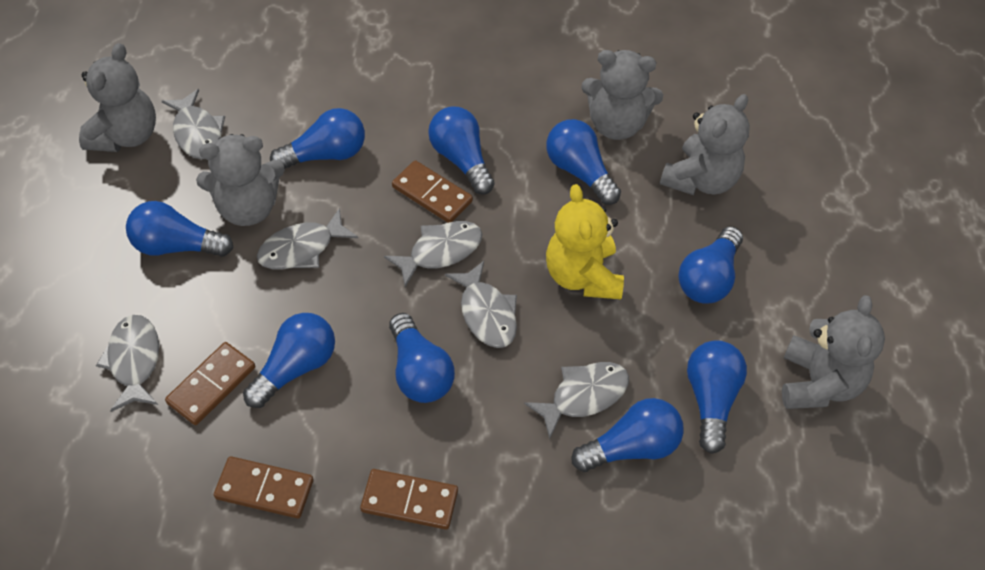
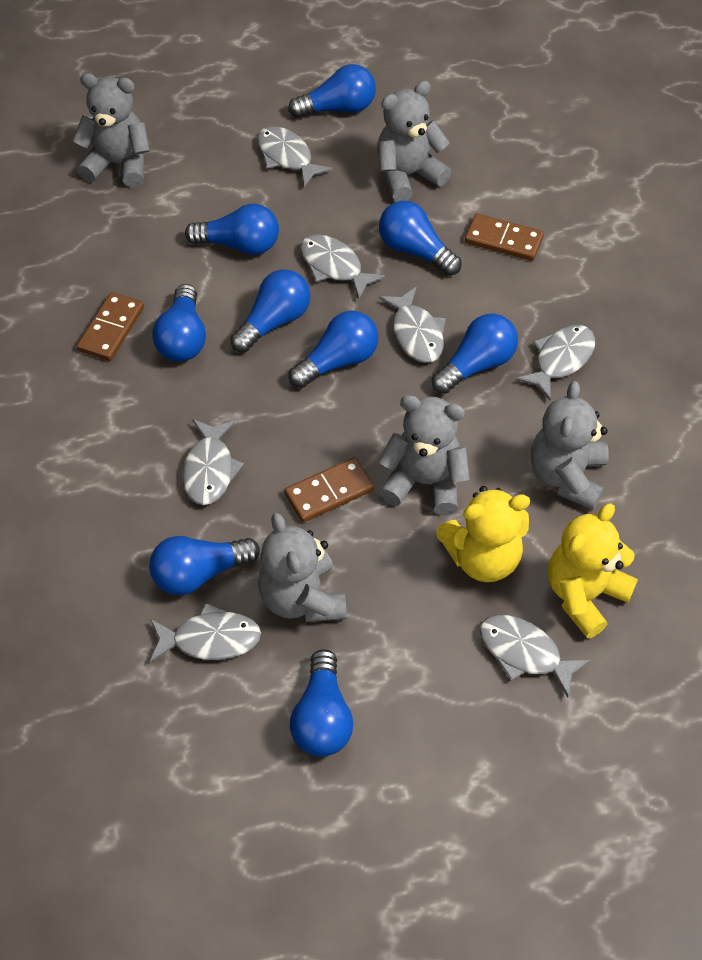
brown domino: [165,342,255,425] [214,456,313,518] [360,469,458,530] [392,160,473,223] = 4 -> [77,292,144,361] [284,457,374,522] [465,214,544,261] = 3
grey fish: [96,315,159,412] [162,89,225,159] [257,208,358,270] [384,221,482,287] [445,261,517,348] [524,362,629,439] = 6 -> [150,603,261,662] [183,419,244,505] [257,126,333,187] [300,234,386,299] [379,287,446,363] [479,615,591,698] [516,325,595,400] = 7
yellow teddy bear: [546,184,624,299] = 1 -> [436,486,530,582] [548,503,638,639] = 2

